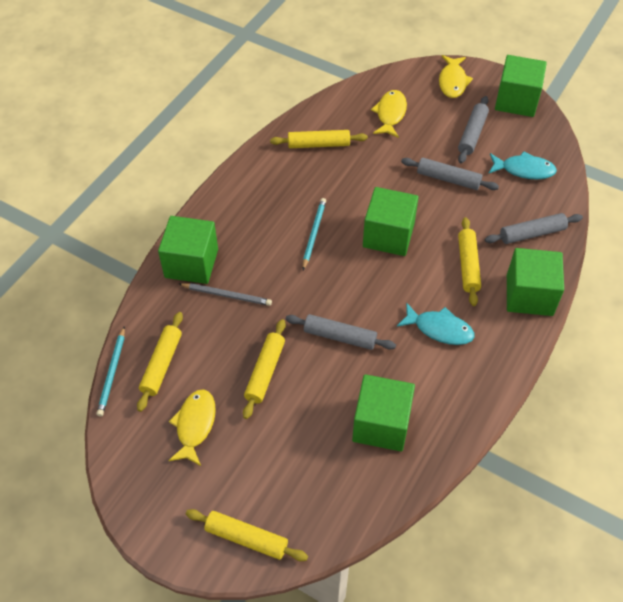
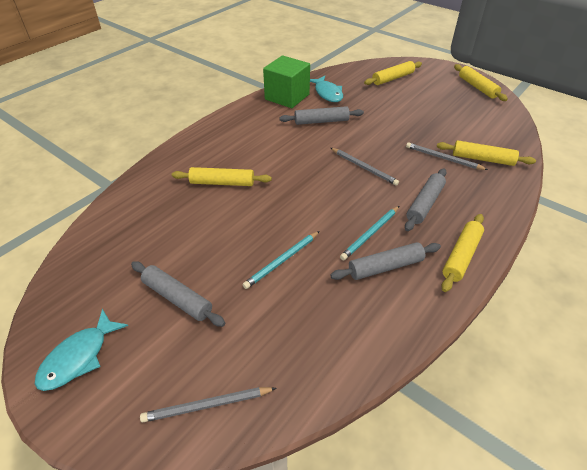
green cube: [158,216,218,284] [352,374,415,452] [363,187,419,256] [495,55,547,117] [507,248,564,316] = 5 -> [263,55,310,108] = 1
grey pencil: [179,283,272,306] = 1 -> [140,387,276,422] [331,148,399,186] [406,142,488,170] = 3
yellow fish: [168,389,216,466] [371,90,407,138] [439,55,473,98] = 3 -> none = 0

